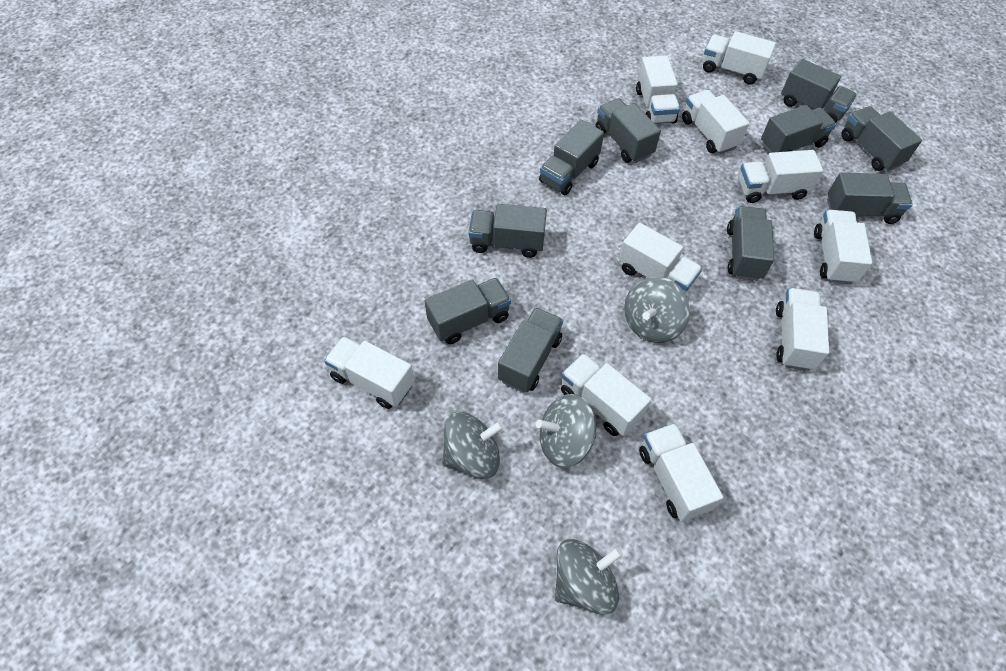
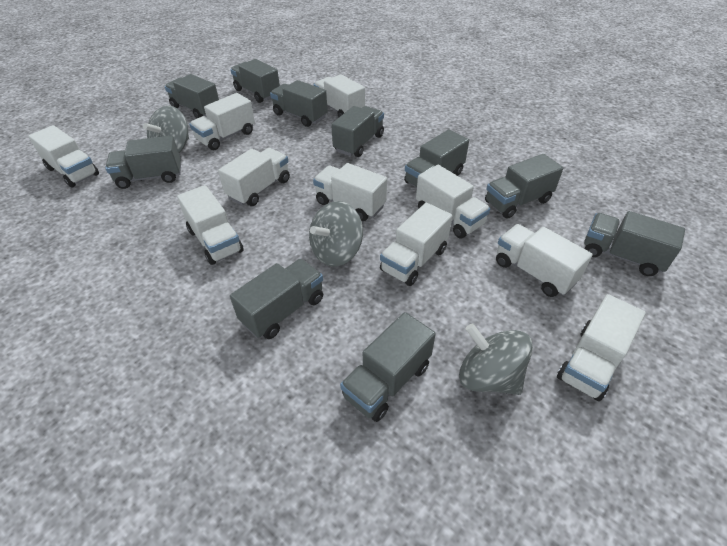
grey spinning top: [442,412,504,479] [536,394,596,468] [555,539,623,615] [624,277,690,343] = 4 -> [143,106,189,153] [309,201,363,266] [459,323,533,395] = 3

